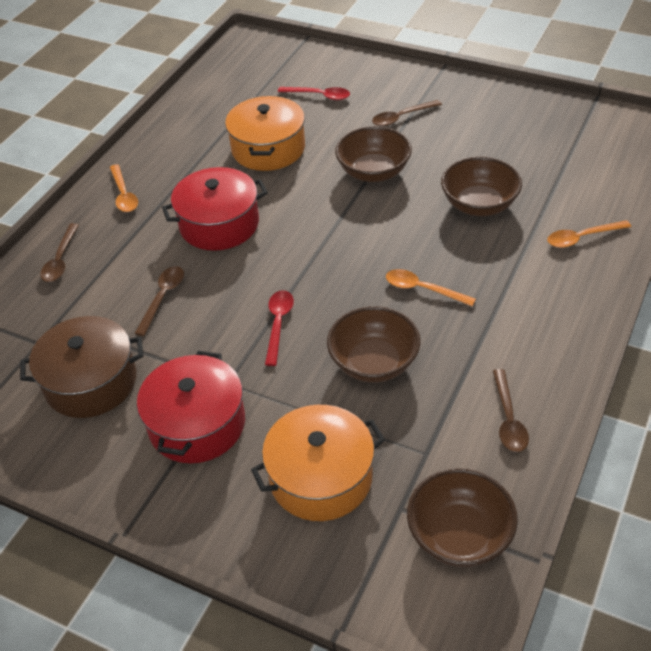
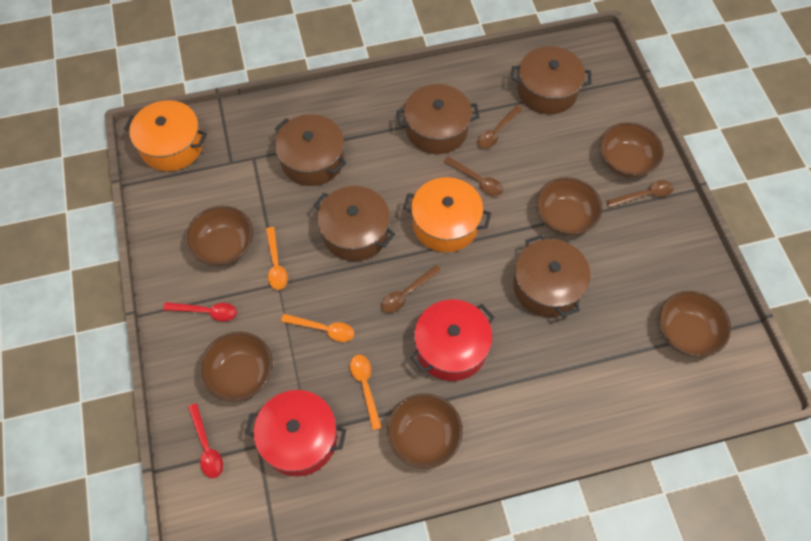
brown bowl: [327,306,421,383] [335,126,412,182] [407,468,518,567] [441,157,522,216] = 4 -> [186,206,253,266] [199,332,273,401] [387,394,463,468] [536,177,602,236] [599,122,664,178] [659,291,731,357] = 6
brown pot: [20,316,143,418] = 1 -> [274,114,346,186] [313,186,395,261] [397,84,479,154] [512,46,592,114] [513,235,591,317] = 5

